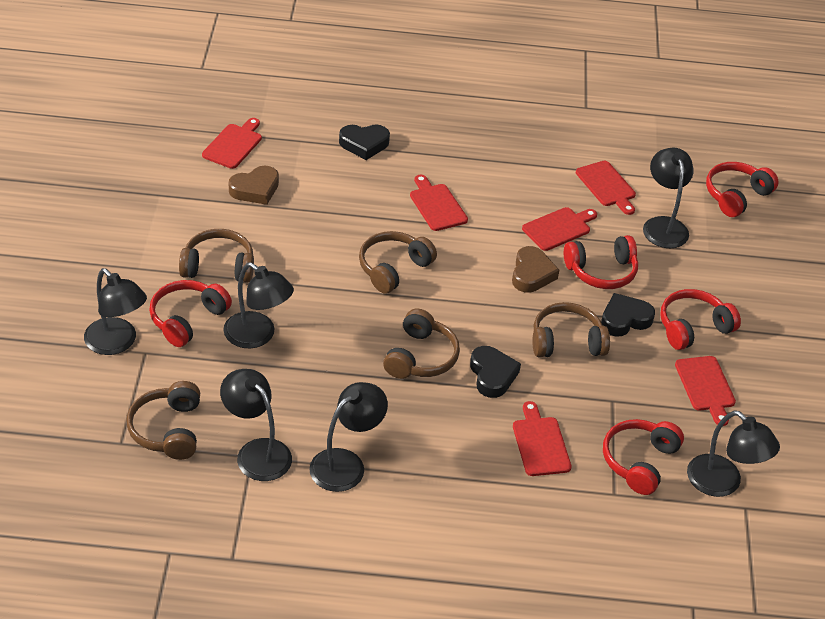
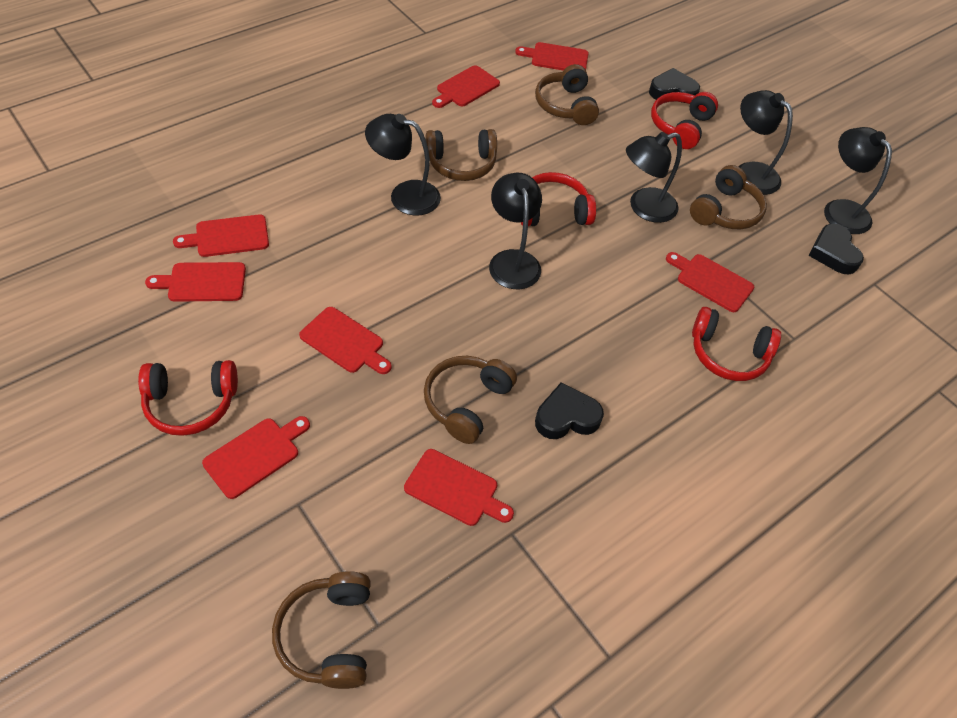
black lamp: [84,268,147,355] [220,369,292,481] [223,262,294,348] [309,382,388,492] [643,148,694,248] [687,410,780,497] = 6 -> [365,114,441,216] [489,173,542,289] [626,132,682,223] [738,90,793,195] [824,127,892,234] = 5
brown heart: [229,166,279,205] [512,246,559,293] = 2 -> none = 0
red cutting board: [202,118,262,169] [410,175,468,231] [513,401,571,476] [522,207,597,251] [576,161,636,215] [675,356,736,426] = 6 -> [145,262,246,302] [173,215,269,257] [202,416,310,499] [299,307,392,374] [404,449,514,526] [432,65,500,108] [515,42,589,70] [666,252,754,312] = 8
red headphones: [149,280,232,347] [564,235,638,289] [603,419,684,495] [660,289,741,350] [706,162,779,217] = 5 -> [138,360,238,436] [521,172,596,226] [651,92,718,149] [692,307,781,381] = 4

